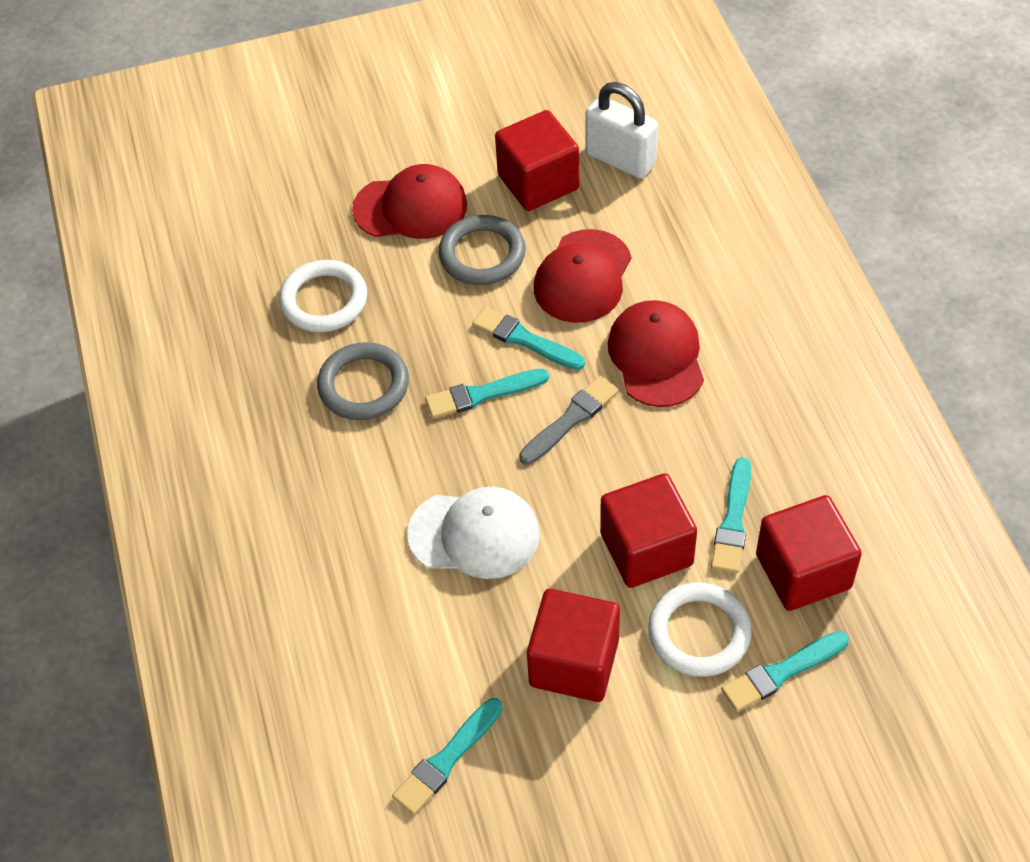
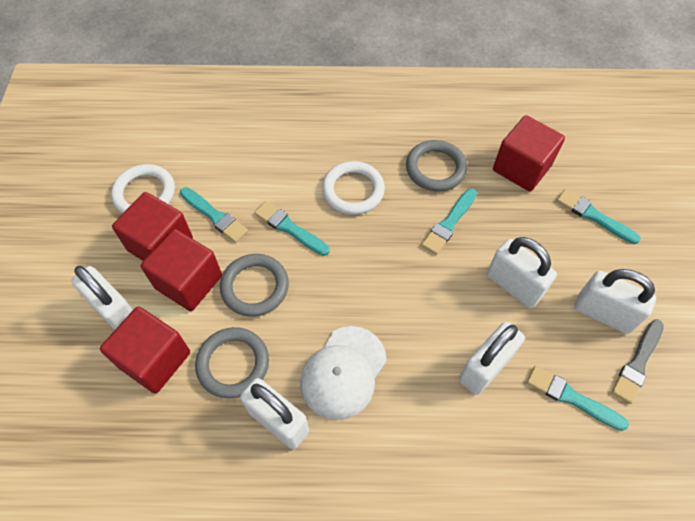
grey ring: [317,342,409,420] [438,215,526,285] = 2 -> [195,327,269,398] [220,254,289,317] [406,140,467,191] = 3
red cap: [352,164,467,239] [534,229,631,323] [608,300,704,407] = 3 -> none = 0
white padlock: [585,82,658,179] = 1 -> [71,266,133,330] [240,378,309,449] [459,322,525,395] [487,237,557,308] [574,269,656,334] = 5

